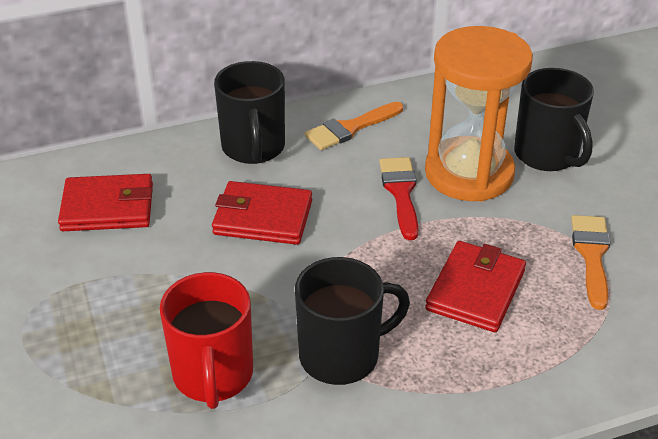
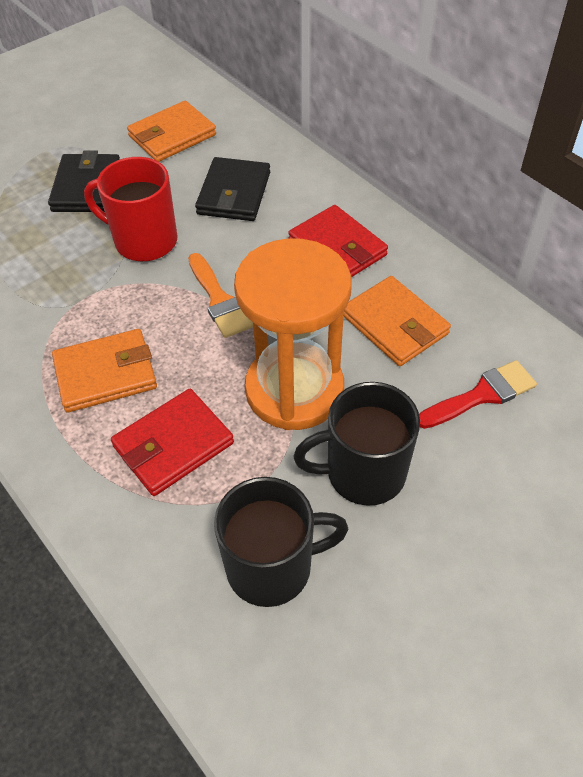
black mug: [214,61,285,164] [295,257,410,385] [514,68,594,171] = 3 -> [214,477,348,607] [293,382,420,506] = 2
black wallet: none = 0 -> [48,150,120,212] [195,157,270,221] = 2
orange brush: [305,102,403,150] [571,215,610,310] = 2 -> [188,253,253,338] = 1
orange wallet: none = 0 -> [52,329,157,412] [127,101,216,162] [344,276,451,366] = 3
red wallet: [58,174,153,231] [212,181,312,245] [425,241,526,332] = 3 -> [111,389,234,496] [288,205,388,277] = 2

